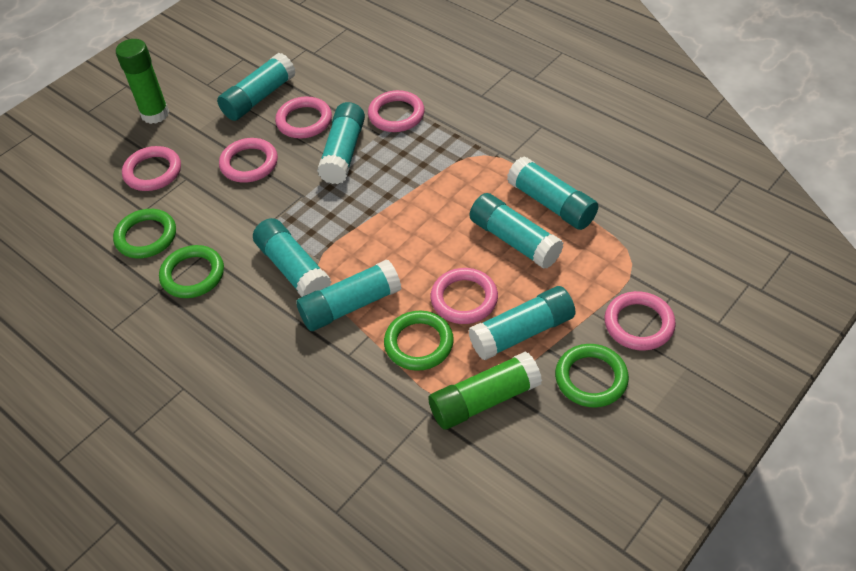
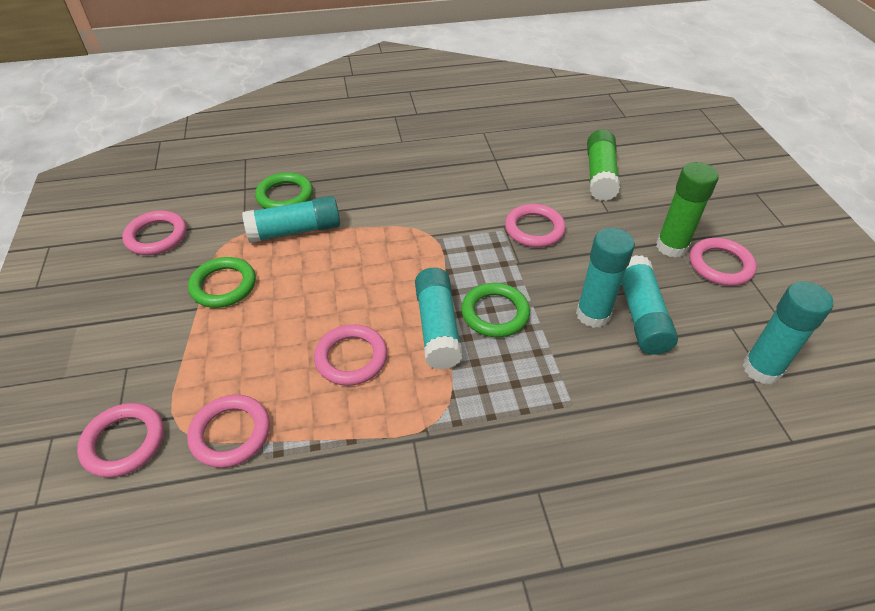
green ring: [113,209,176,259] [159,245,224,298] [384,311,454,371] [555,344,629,408] = 4 -> [188,257,256,308] [255,172,313,209] [461,283,530,337] = 3
turquoise glue stick: [217,53,296,121] [253,218,331,297] [296,259,402,331] [317,102,365,184] [468,286,576,360] [470,193,563,269] [507,156,598,230] = 7 -> [242,196,340,243] [415,268,463,370] [576,228,635,328] [622,255,678,355] [742,281,833,384] = 5

